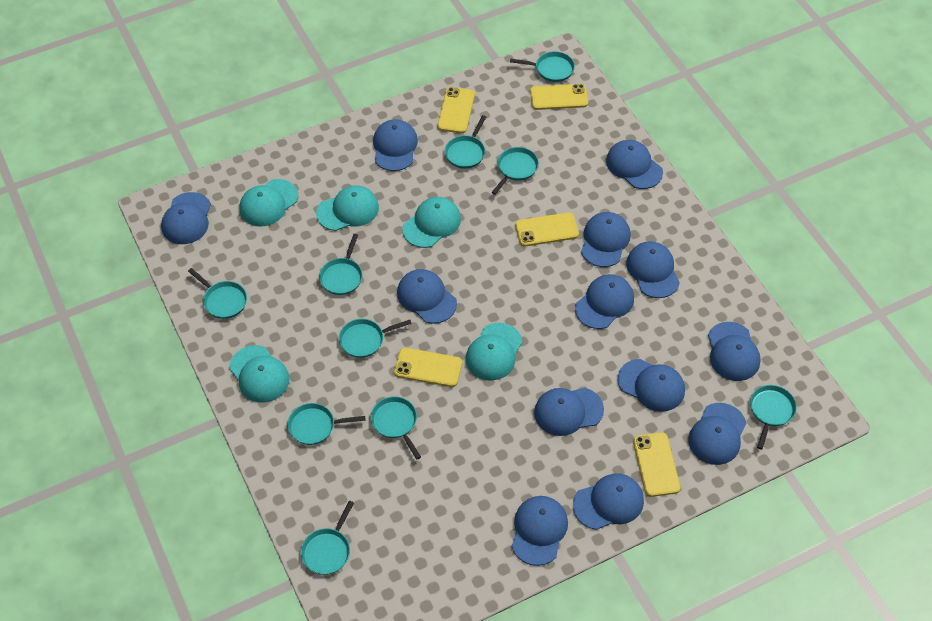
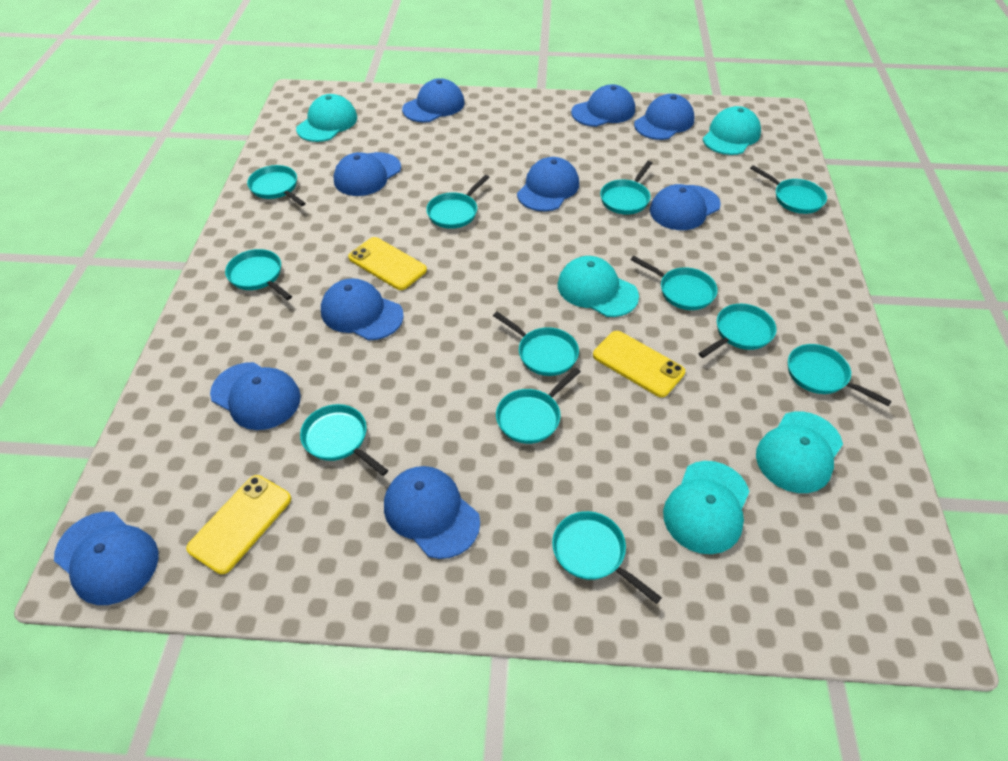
blue cap: [161,192,211,244] [373,119,418,171] [397,269,457,324] [512,496,568,566] [534,388,604,436] [573,473,644,530] [575,274,634,329] [581,212,631,267] [606,140,663,189] [618,359,685,412] [626,241,680,298] [688,403,746,465] [708,322,761,381] = 13 -> [54,512,159,605] [210,362,301,430] [321,278,404,340] [334,152,401,196] [384,466,480,559] [402,78,465,123] [517,157,579,211] [571,84,635,127] [634,94,694,140] [650,184,721,230] = 10
turquoise pan: [188,268,247,319] [288,403,365,445] [301,501,354,575] [319,234,363,295] [339,319,412,358] [371,396,421,460] [445,115,486,169] [492,147,539,195] [510,51,575,82] [750,385,797,450] = 10 -> [225,249,292,300] [247,165,306,206] [300,404,388,476] [426,175,489,229] [493,312,579,376] [496,368,581,444] [552,511,662,604] [600,161,652,215] [631,256,718,310] [698,304,777,358] [750,165,827,214] [788,344,892,406] = 12
yellow phone: [394,348,462,387] [437,87,475,133] [515,212,579,246] [530,84,588,110] [633,432,680,497] = 5 -> [186,475,291,574] [348,237,427,290] [593,331,685,397] = 3

